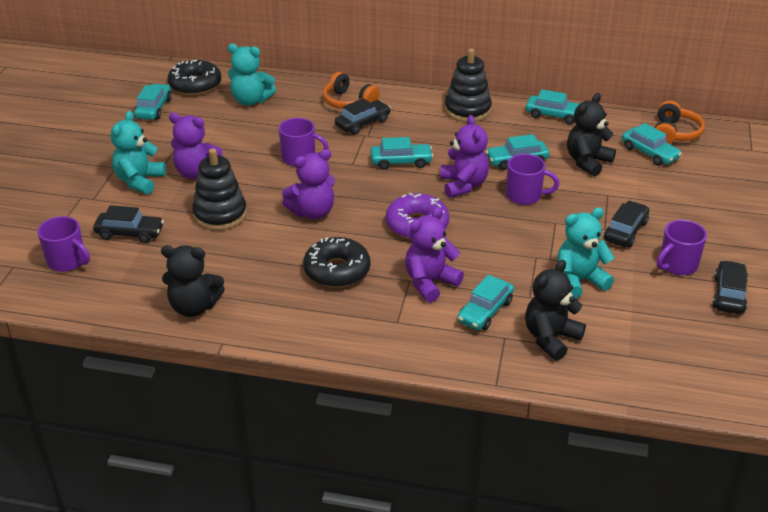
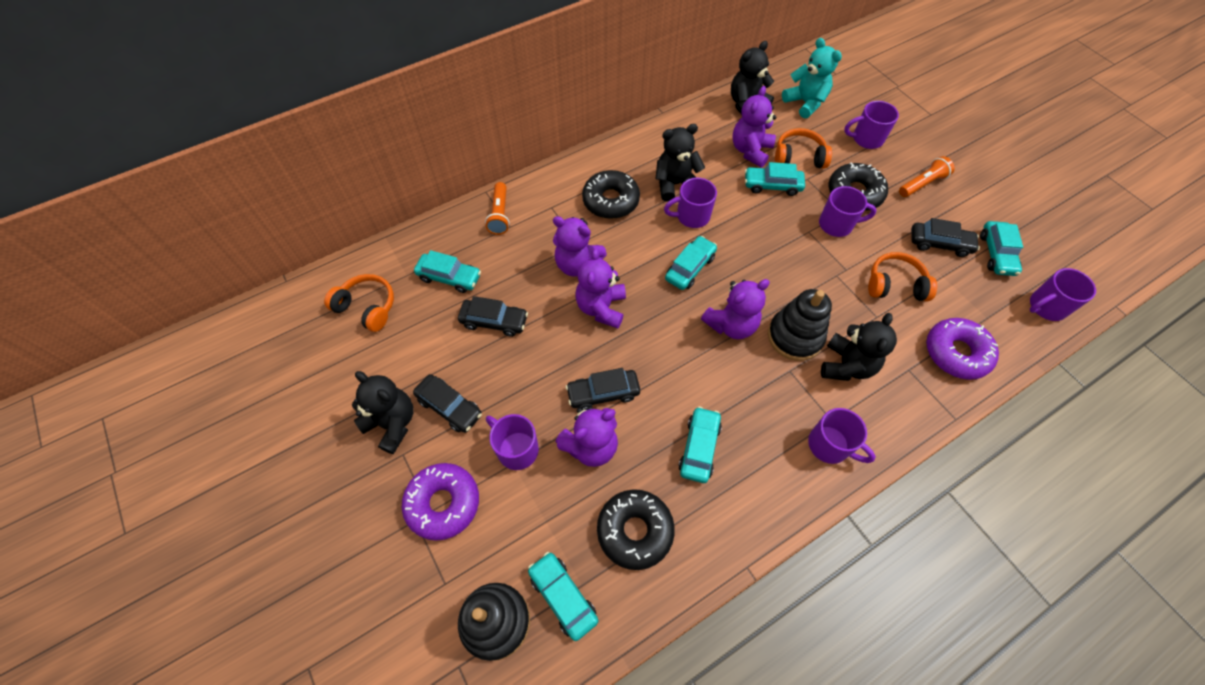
black donut: [168,60,221,96] [303,237,370,288] = 2 -> [582,170,640,219] [597,489,675,570] [829,162,888,211] = 3
black teddy bear: [161,245,225,317] [525,260,586,361] [567,93,616,177] = 3 -> [352,371,414,454] [656,124,705,202] [731,41,774,115] [821,313,897,381] = 4
orange flashlight: none = 0 -> [485,182,509,235] [899,156,955,197] = 2
orange headphones: [323,72,379,109] [655,101,705,144] = 2 -> [324,274,394,332] [775,128,832,169] [868,252,937,302] = 3
purple donut: [386,193,449,239] = 1 -> [402,463,479,541] [926,318,999,380] = 2
purple mug: [37,216,90,272] [279,118,329,166] [506,154,559,205] [657,220,707,275] = 4 -> [486,414,539,470] [664,178,717,228] [808,408,876,464] [819,186,876,237] [844,101,899,149] [1030,268,1096,321] = 6
purple teddy bear: [169,113,223,179] [282,149,335,219] [405,207,464,303] [440,115,489,198] = 4 -> [553,216,607,276] [555,407,618,467] [576,248,626,329] [701,279,770,339] [732,86,777,167] = 5
turquoise teddy bear: [111,111,166,195] [228,44,276,106] [558,208,615,298] = 3 -> [782,38,842,118] = 1

